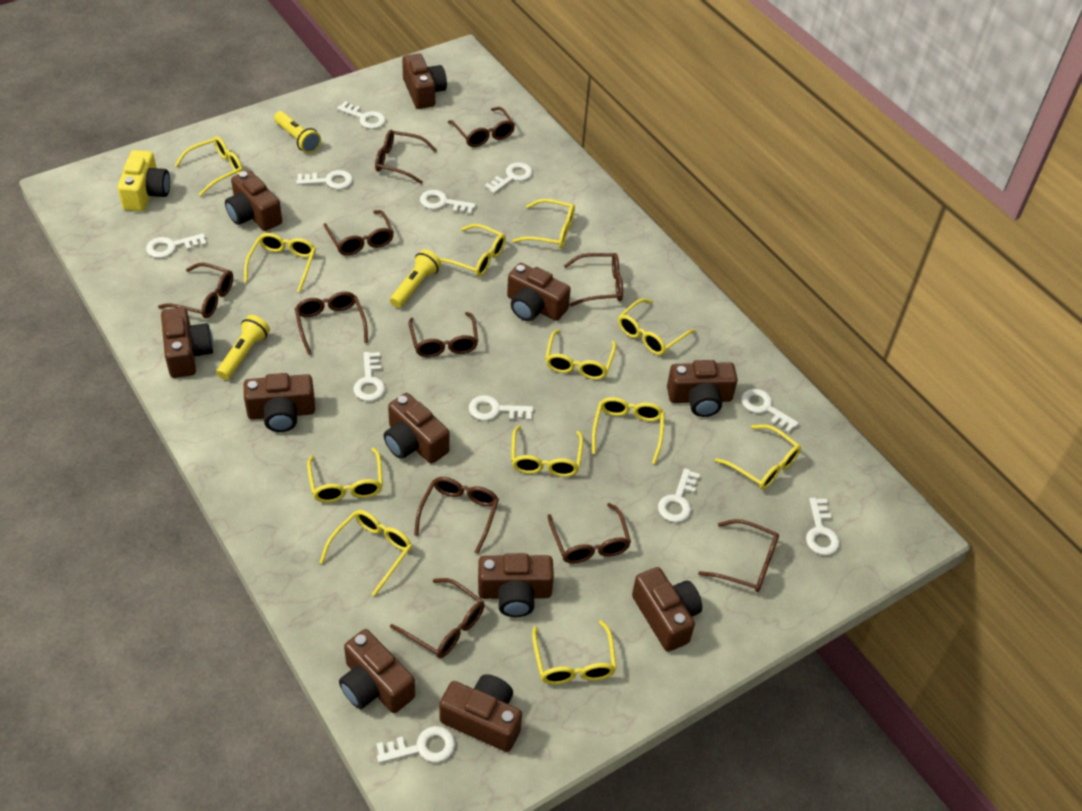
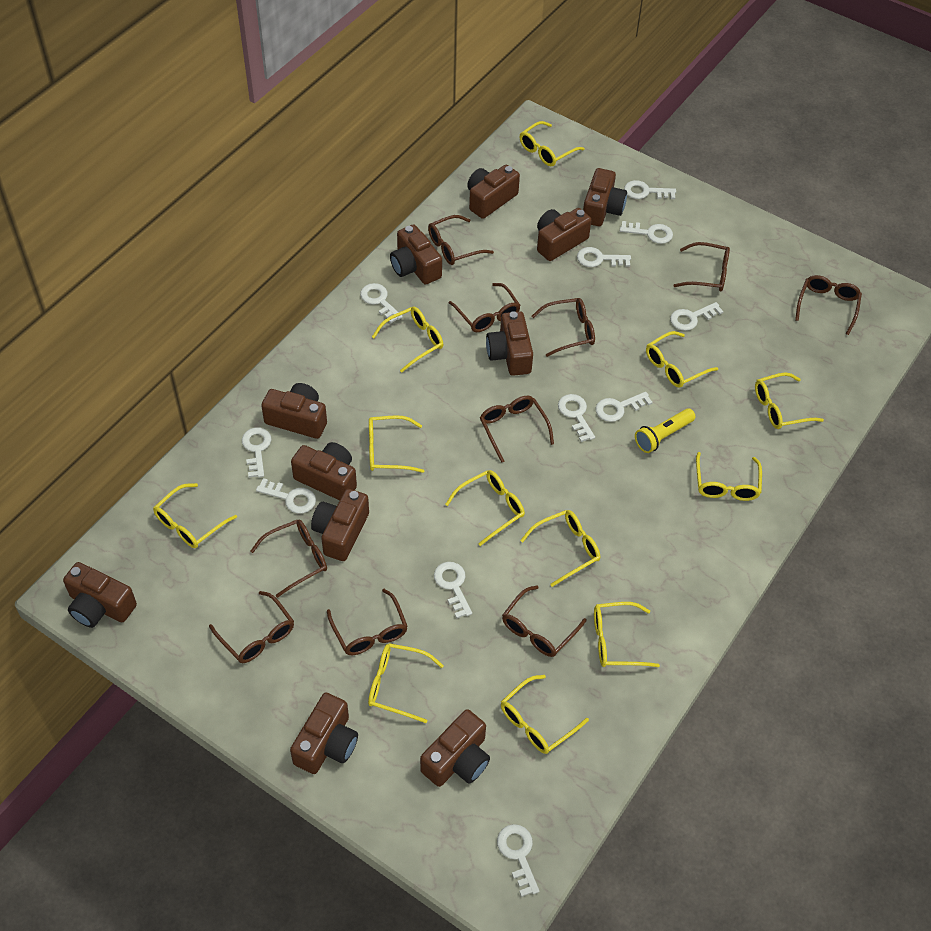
brown glasses: [158,263,233,318] [295,292,368,355] [324,210,394,255] [375,130,437,184] [390,578,484,658] [409,312,478,358] [414,477,499,554] [448,107,515,147] [547,503,631,564] [564,253,623,307] [698,519,779,592] = 11 -> [209,591,294,663] [250,520,327,598] [327,589,408,655] [428,215,494,265] [449,283,521,332] [480,396,554,463] [502,585,587,657] [532,298,595,357] [673,242,730,292] [795,275,862,335] = 10
yellow camera: [118,150,170,211] = 1 -> none = 0
yellow flashlight: [216,315,270,380] [274,111,321,153] [390,249,441,308] = 3 -> [635,408,696,453] = 1

